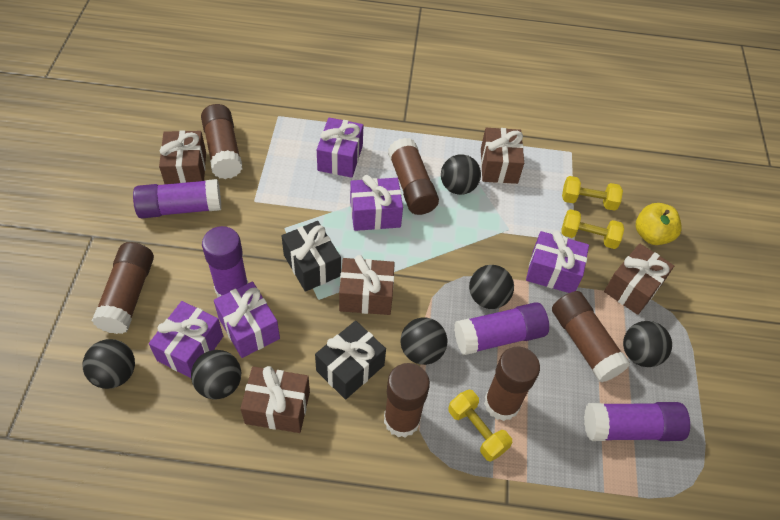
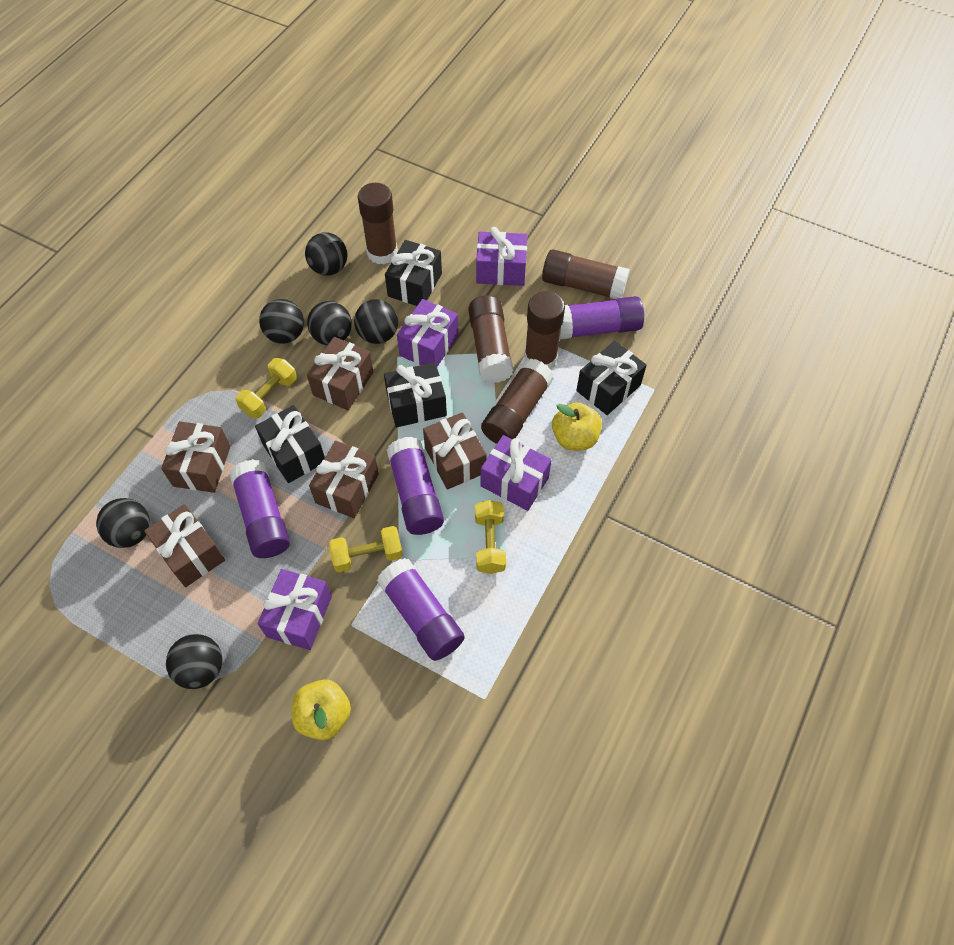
black gift: [282,221,341,292] [315,321,386,400] = 2 -> [255,405,325,483] [384,362,447,427] [385,240,442,306] [576,341,647,415] = 4
brown glue stick: [92,242,154,334] [201,104,243,179] [384,363,430,438] [388,138,439,215] [484,347,540,421] [552,291,630,382] = 6 -> [358,183,398,264] [468,295,513,383] [481,358,554,444] [525,291,565,369] [542,249,630,299] = 5
purple gift: [149,301,223,378] [214,281,280,358] [317,118,363,178] [350,175,403,231] [526,231,589,293] = 5 -> [258,569,332,650] [397,299,458,367] [476,227,527,286] [481,435,552,511] = 4
yellow apple: [636,203,682,245] = 1 -> [292,679,351,740] [552,402,602,450] = 2

